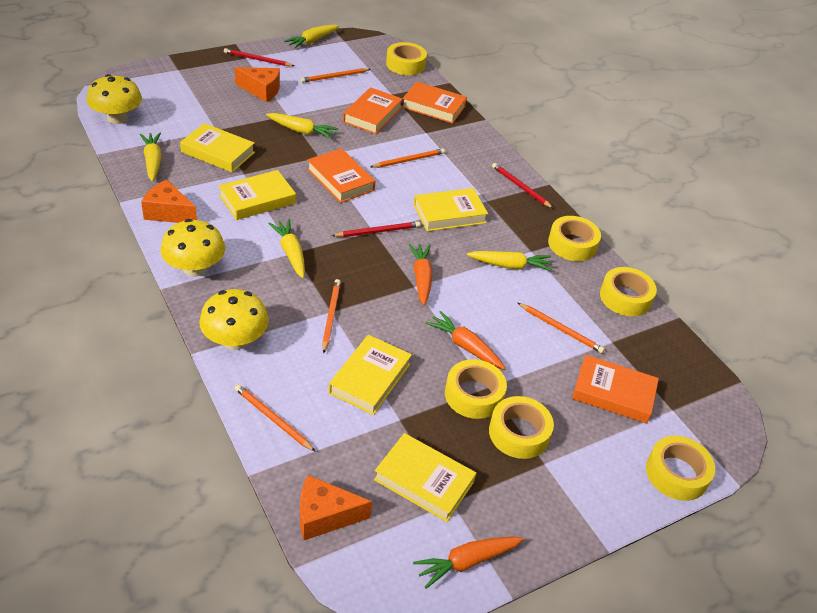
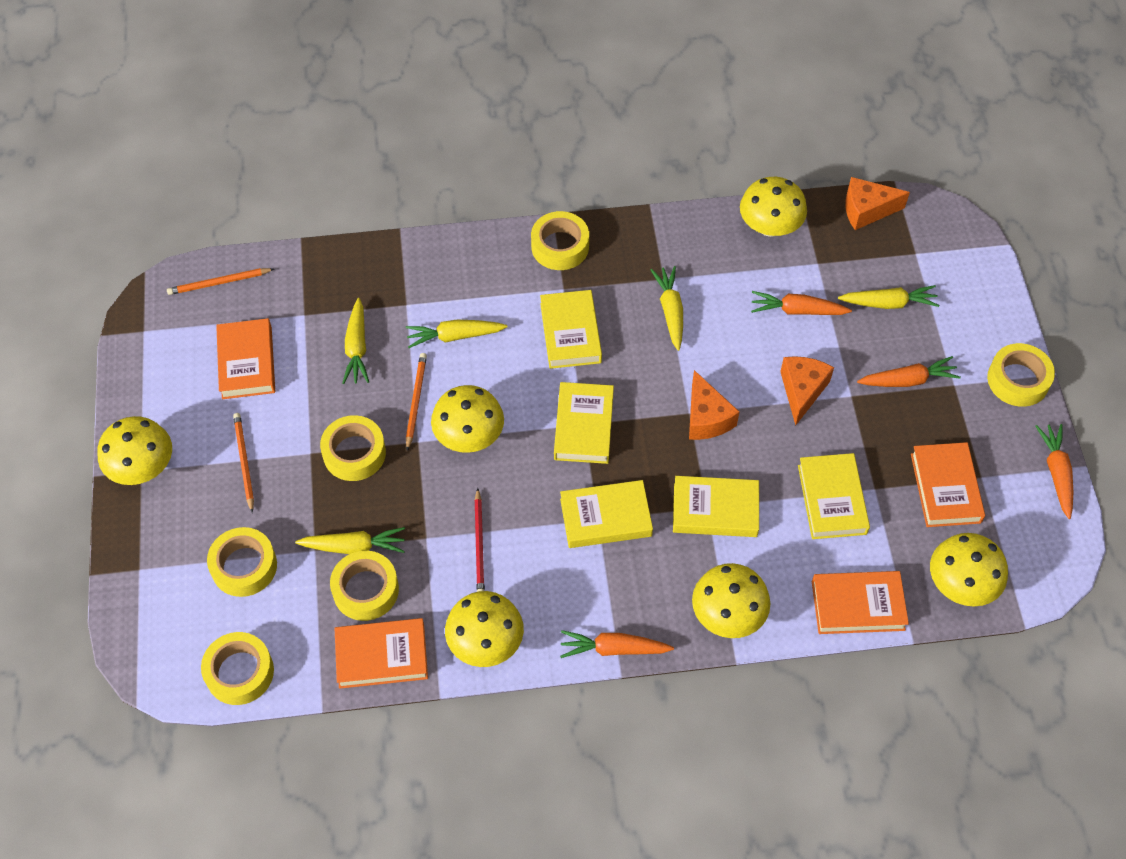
orange carrot: [408,243,433,306] [413,537,524,589] [425,311,506,370] = 3 -> [560,630,674,658] [751,291,852,315] [857,356,961,387] [1035,424,1073,519] = 4
orange pencil: [234,384,316,452] [301,68,370,83] [322,279,341,354] [370,148,445,168] [518,303,605,353] = 5 -> [167,268,274,295] [233,413,254,513] [406,353,427,451] = 3
red pencil: [224,48,295,66] [332,221,420,237] [492,163,554,209] = 3 -> [474,488,485,592] = 1
yellow mushroom: [87,74,142,124] [161,219,225,277] [199,289,269,350] = 3 -> [97,416,172,485] [431,385,504,453] [445,591,524,667] [692,563,770,638] [740,177,807,237] [930,533,1008,607] = 6

